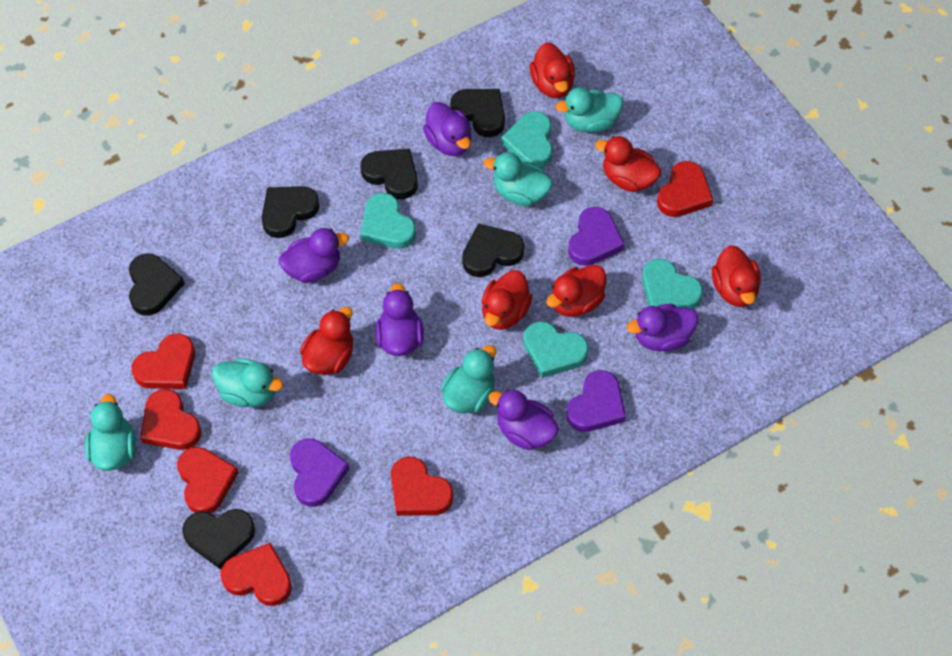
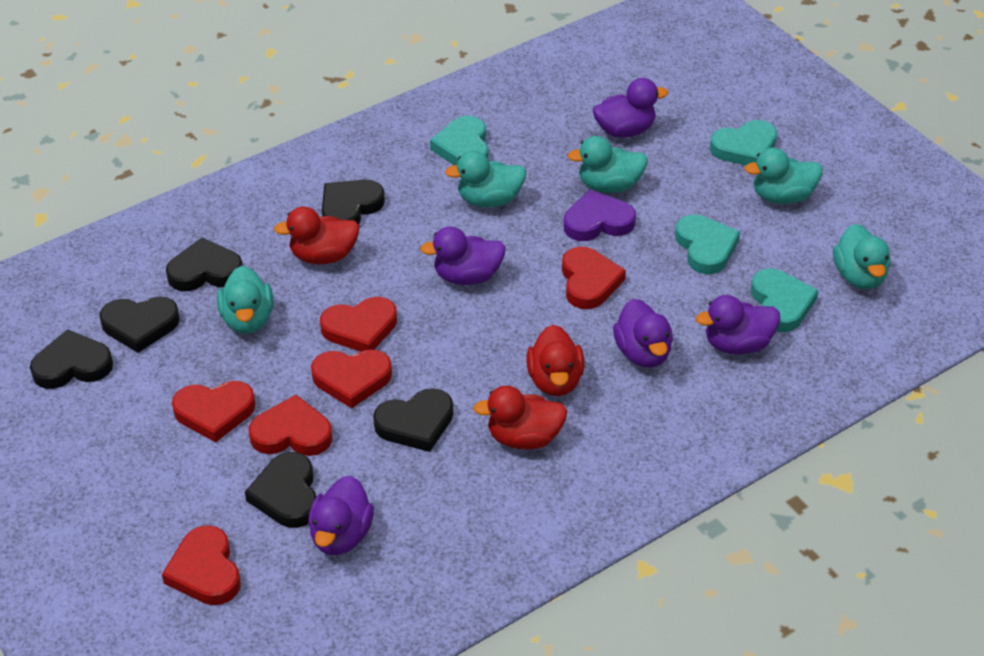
purple heart: [290,438,349,507] [566,370,626,432] [568,207,625,266] = 3 -> [563,190,636,241] = 1
red duck: [300,307,353,375] [481,270,532,330] [530,42,575,98] [546,265,606,317] [595,136,661,192] [712,245,761,307] = 6 -> [274,207,360,264] [473,386,567,449] [526,325,584,396] = 3

